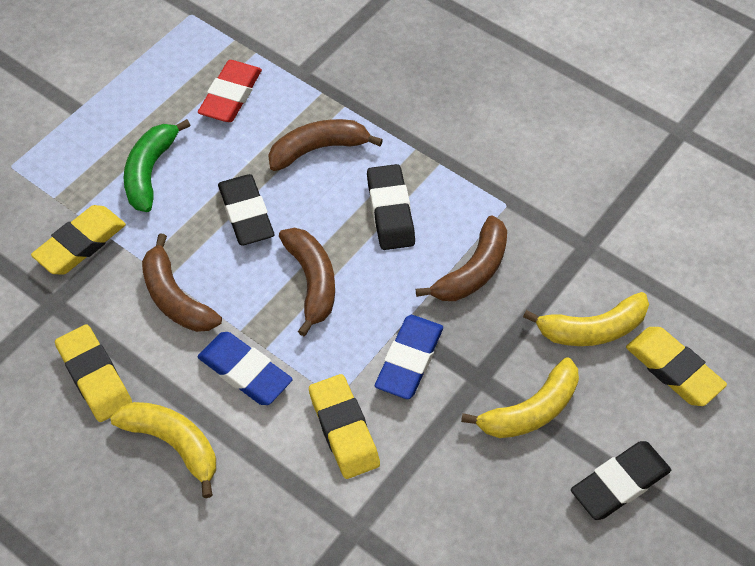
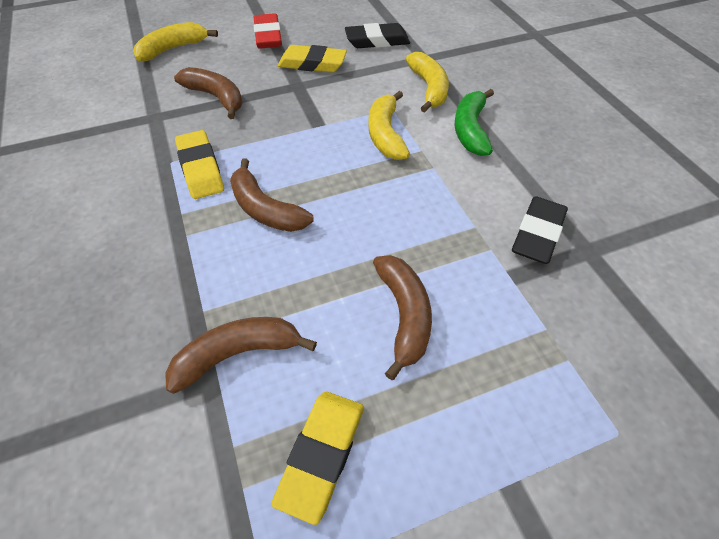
black eraser: [218,174,274,246] [367,164,415,250] [571,441,671,520] = 3 -> [345,23,410,48] [512,196,568,264] = 2
blue eraser: [197,332,293,405] [375,315,443,399] = 2 -> none = 0
yellow eraser: [31,205,126,275] [55,324,132,422] [309,374,380,479] [626,327,727,406] = 4 -> [175,130,224,199] [271,392,364,525] [278,45,347,72] = 3

